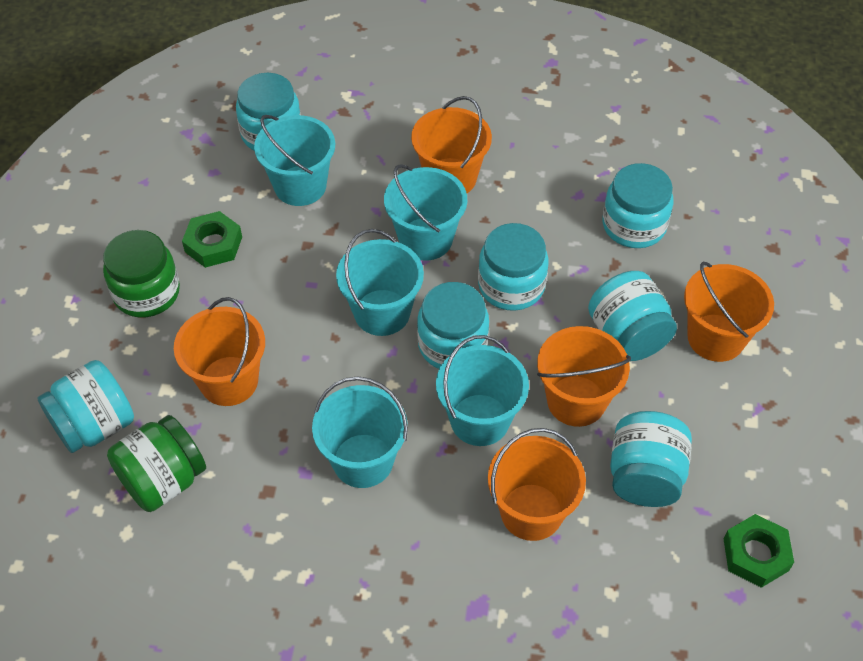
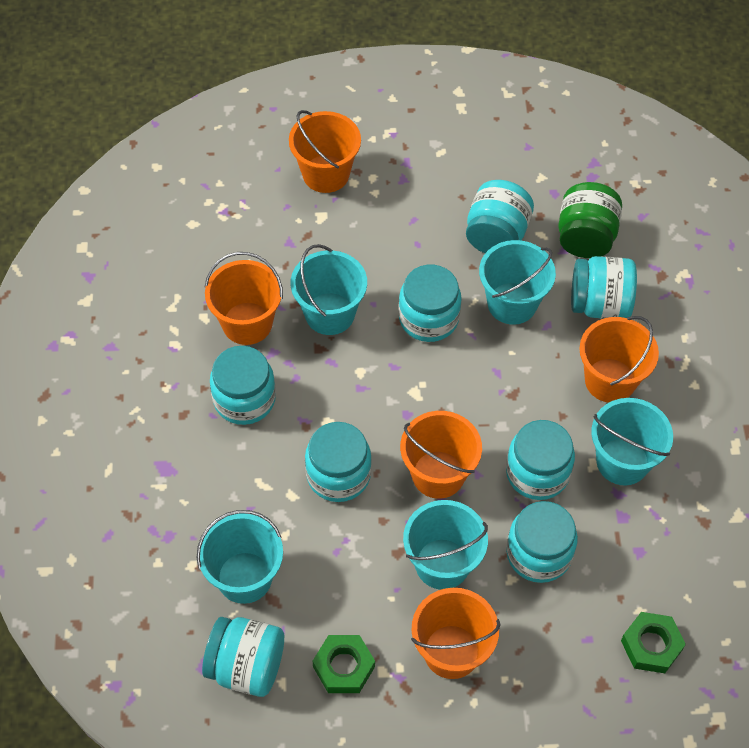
green jar: [103,230,180,318] [107,415,206,512] = 2 -> [558,182,622,258] = 1
turquoise jar: [37,360,134,453] [236,73,301,151] [417,282,489,369] [478,223,548,311] [588,271,677,361] [603,163,674,248] [610,411,692,507] = 7 -> [202,617,284,697] [210,346,276,425] [305,422,372,502] [398,265,462,342] [466,180,534,253] [506,420,575,500] [506,501,578,583] [571,256,637,319] = 8

